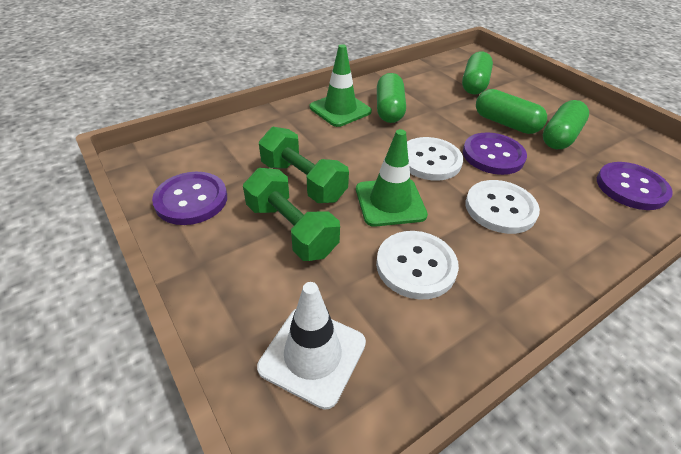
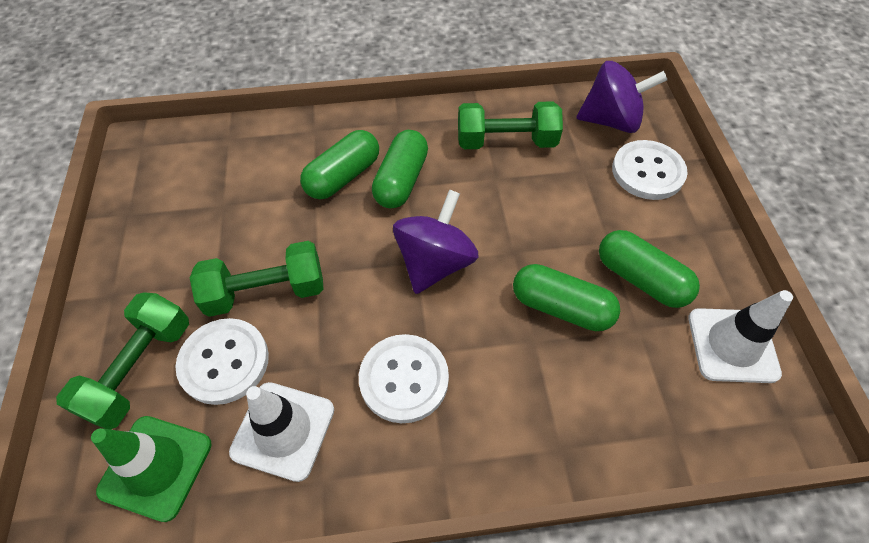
green dumbbell: [243,168,340,261] [259,127,349,203] = 2 -> [56,292,189,430] [190,241,323,317] [458,101,563,149] = 3
green traffic cone: [310,44,372,127] [356,129,428,227] = 2 -> [91,416,211,522] = 1
purple button: [152,172,227,225] [463,132,527,175] [597,162,673,210] = 3 -> none = 0
purple spinning top: none = 0 -> [393,189,479,294] [576,61,667,133] = 2
white traffic cone: [257,282,366,410] = 1 -> [229,382,334,482] [688,290,793,383] = 2

